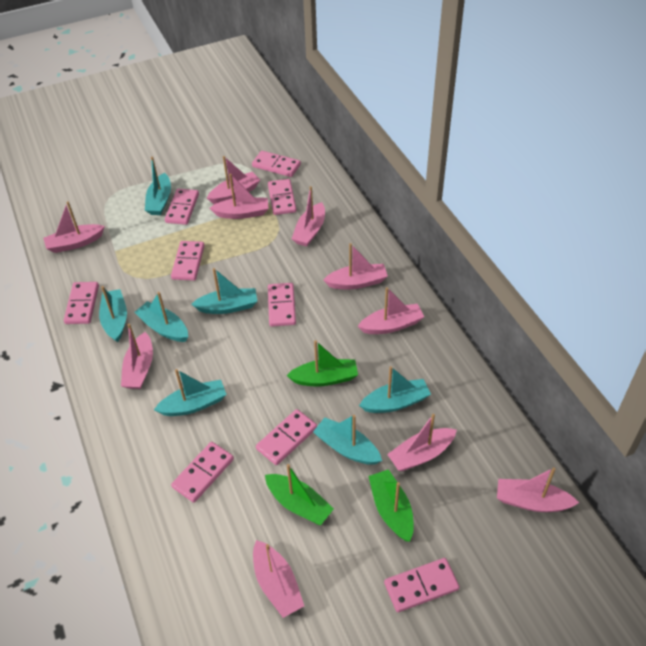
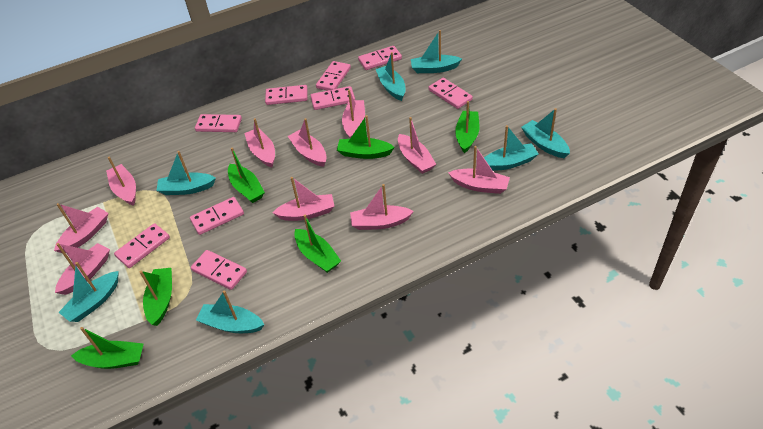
green boat: [265,464,334,526] [286,340,358,387] [368,469,414,542] = 3 -> [71,327,144,369] [140,268,172,326] [228,147,265,203] [294,215,341,273] [337,115,395,159] [455,101,480,153] = 6

